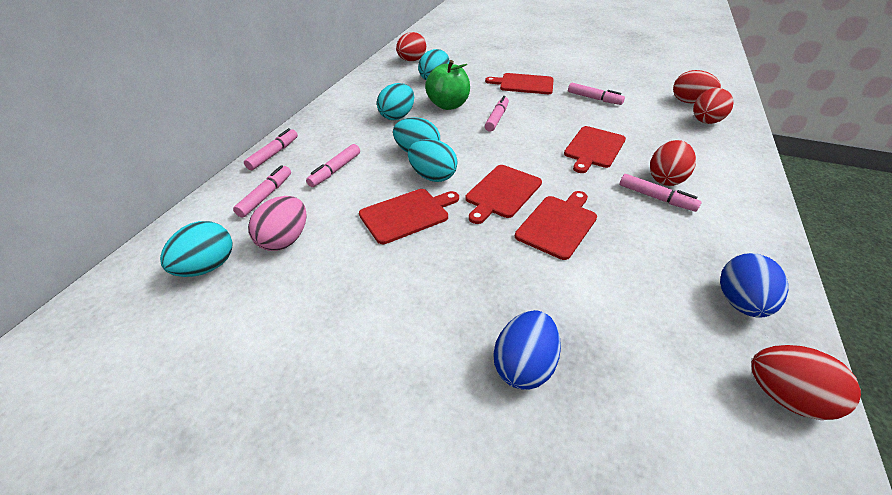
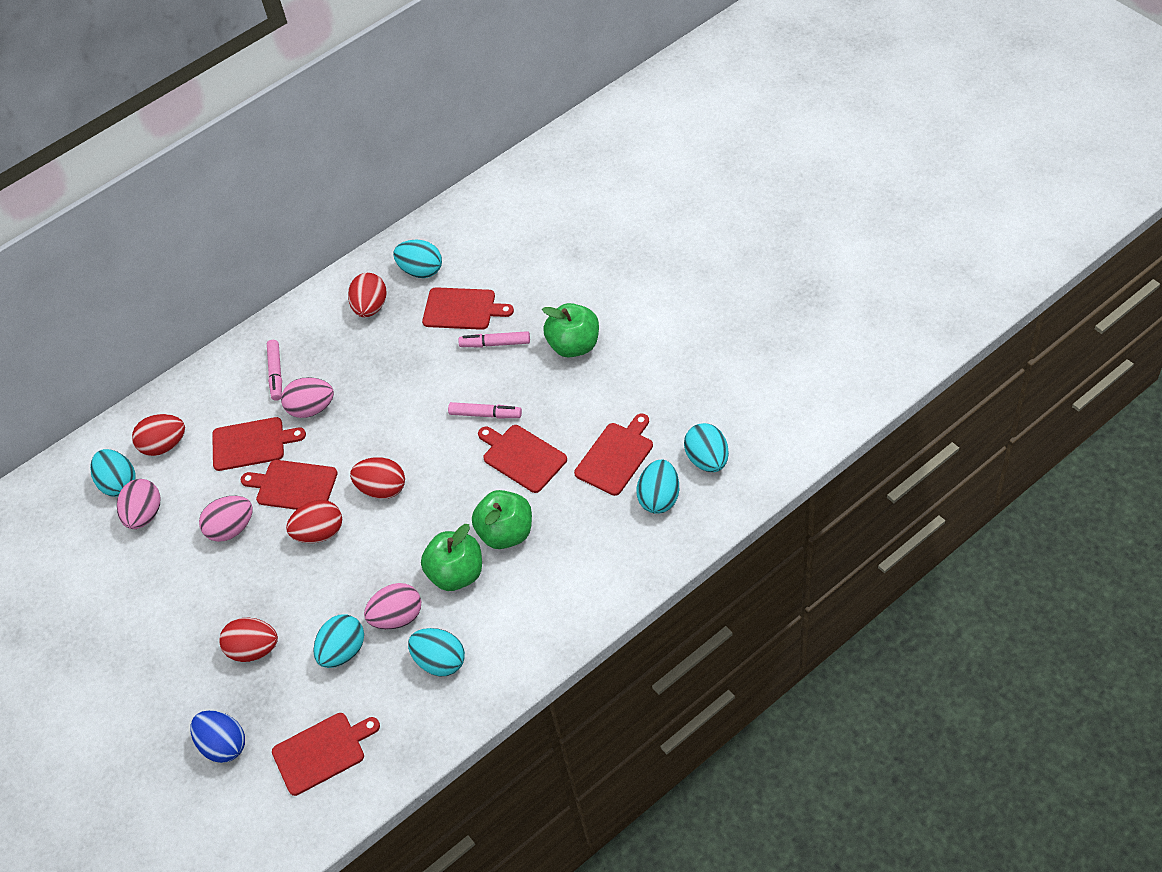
blue egg: [493,310,561,390] [720,253,788,317] = 2 -> [191,710,245,763] = 1
green apple: [425,60,470,110] = 1 -> [421,524,482,591] [472,490,532,549] [542,303,599,358] = 3
pink egg: [248,196,307,251] = 1 -> [117,479,160,529] [199,496,253,542] [281,377,334,418] [364,583,421,629] = 4
pink marker: [233,165,291,218] [244,128,298,170] [306,144,360,187] [485,96,509,132] [568,83,625,105] [620,174,702,212] = 6 -> [267,340,282,401] [448,402,522,418] [458,331,530,347] = 3
red cutting board: [359,189,459,244] [465,165,542,224] [485,73,554,94] [515,191,597,260] [564,126,626,173] = 5 -> [212,417,306,471] [241,460,338,510] [272,713,380,796] [422,287,514,330] [478,425,567,493] [574,413,653,496] = 6
turquoise egg: [160,221,233,277] [377,83,414,120] [393,117,440,153] [408,139,458,182] [418,49,449,80] = 5 -> [90,449,136,497] [313,614,364,668] [393,239,442,278] [408,628,465,676] [636,460,679,514] [684,423,729,472] = 6

